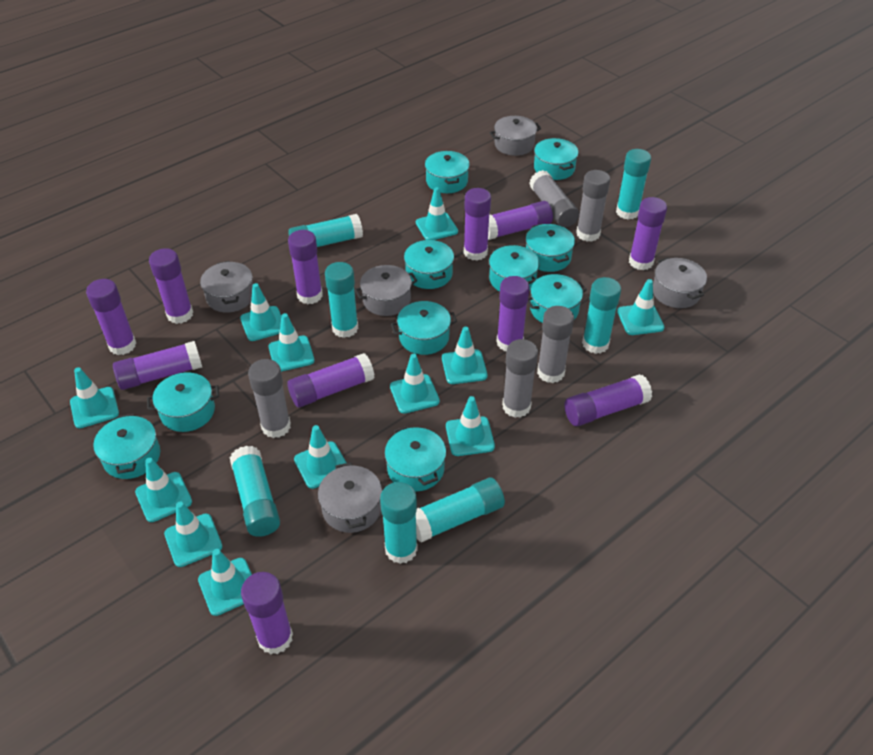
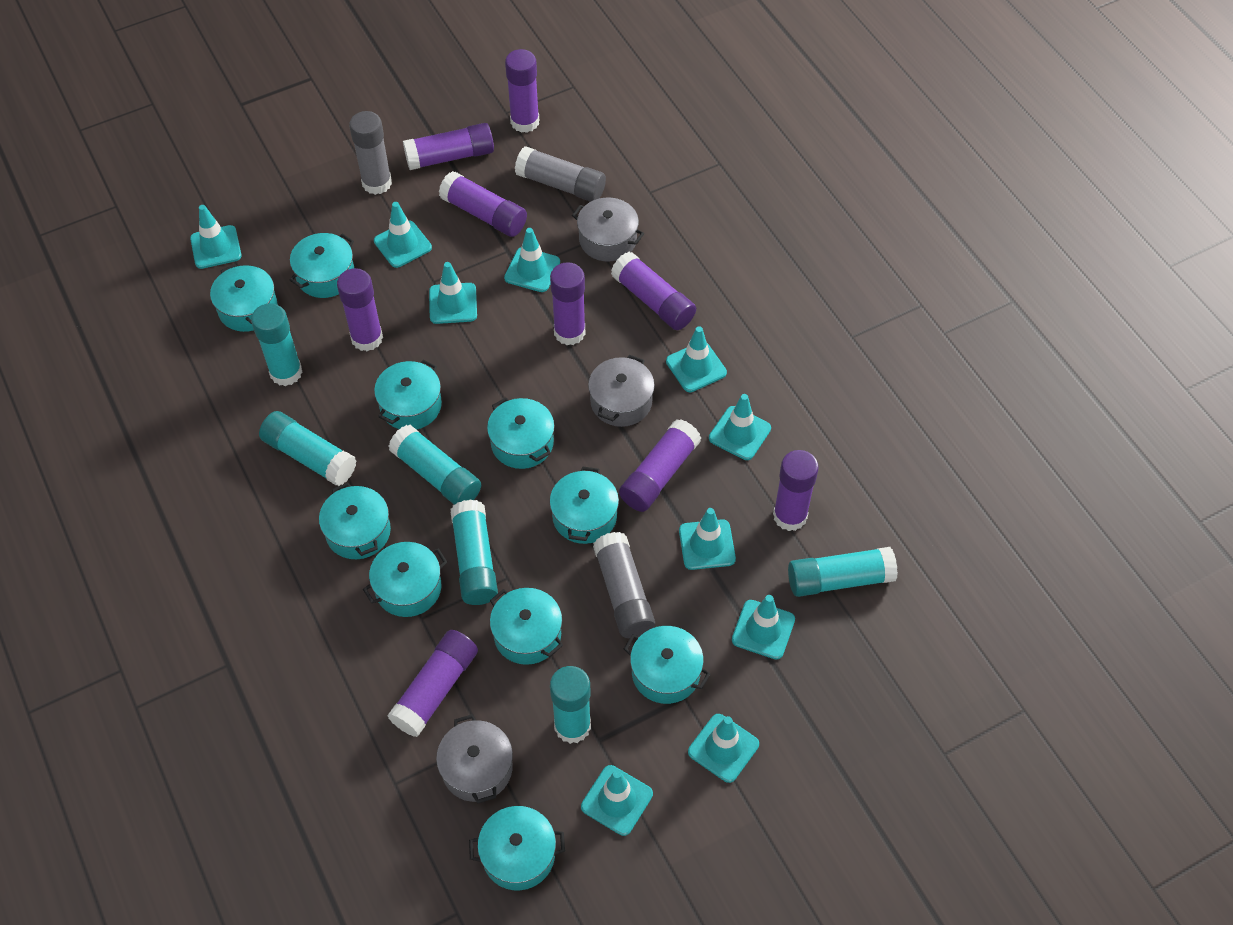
grey glue stick: [248,359,291,438] [502,339,538,418] [529,170,579,227] [537,306,574,383] [576,170,610,242] = 5 -> [349,111,392,195] [515,146,606,202] [593,532,655,638] = 3
grey pot: [200,261,253,313] [318,462,382,533] [354,265,417,316] [489,116,541,156] [653,257,707,308] = 5 -> [436,714,513,804] [572,198,644,261] [588,355,655,427] = 3
purple glue stick: [86,279,136,355] [113,341,202,390] [149,248,193,324] [241,572,293,655] [287,353,375,407] [288,230,323,304] [464,188,491,261] [488,201,553,240] [496,276,530,351] [564,374,652,426] [629,197,667,270] = 11 -> [337,268,383,351] [387,630,478,737] [403,123,494,170] [439,171,527,237] [505,49,539,133] [550,262,586,345] [611,252,696,330] [619,419,701,512] [773,450,819,531] = 9
turquoise glue stick: [229,446,280,537] [288,214,363,247] [325,262,358,338] [380,482,418,564] [416,478,505,542] [582,277,621,354] [616,149,651,220] = 7 -> [251,303,302,386] [259,411,357,486] [389,425,481,505] [450,499,498,605] [550,666,591,744] [788,547,898,597] = 6
turquoise traffic cone: [70,367,119,428] [135,458,192,522] [164,501,222,567] [198,549,252,616] [240,283,282,341] [269,313,315,372] [294,425,346,489] [390,354,440,414] [416,187,458,240] [442,327,487,384] [446,396,495,456] [617,279,664,335] = 12 -> [190,205,242,269] [374,202,432,268] [429,262,477,324] [504,228,560,292] [581,765,653,836] [666,326,727,392] [679,508,736,570] [688,714,759,783] [709,394,771,460] [732,595,795,660] = 10

